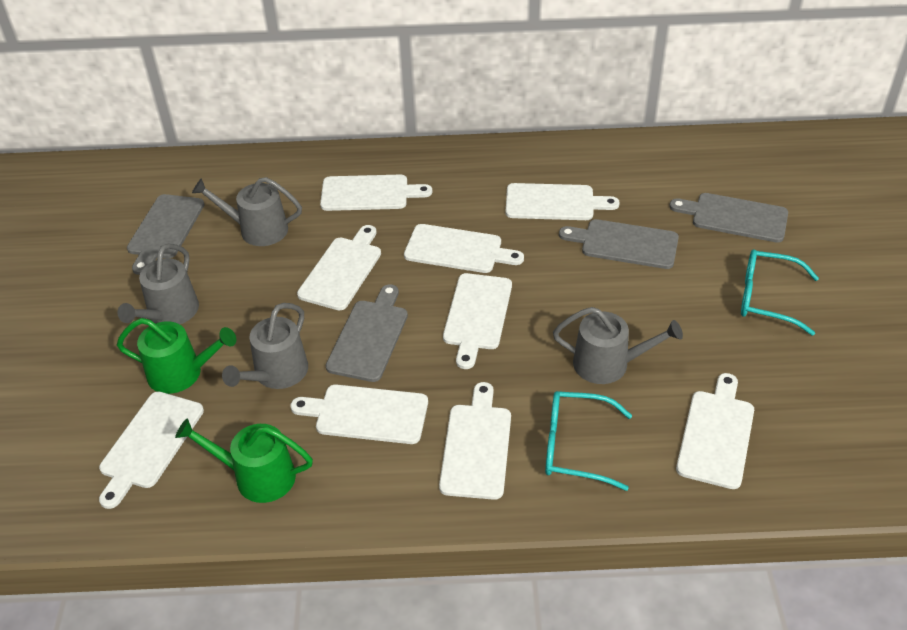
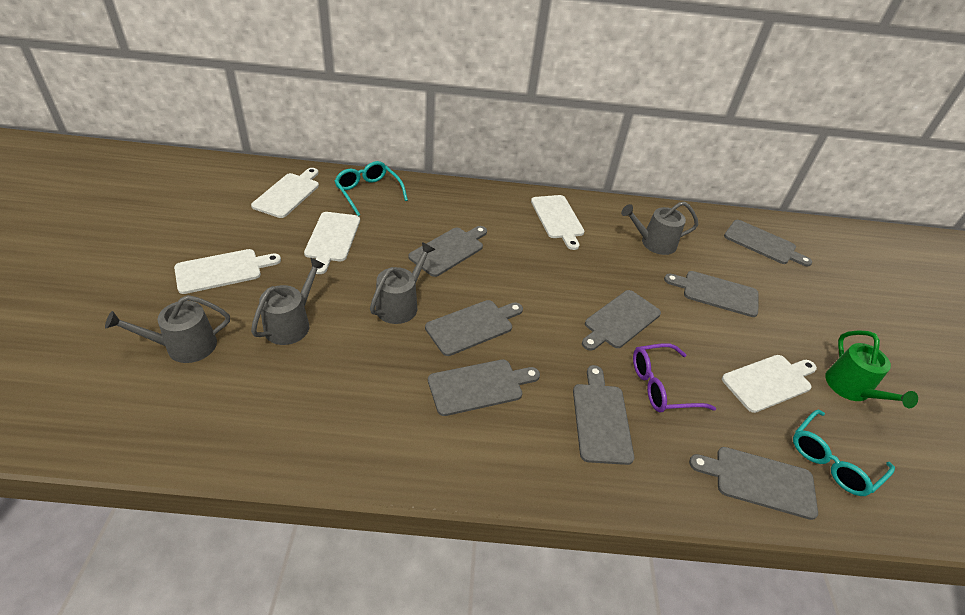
green watering can: [117,318,236,394] [175,418,313,503] = 2 -> [825,330,918,408] = 1
grey cutting board: [127,194,205,275] [326,284,408,382] [559,219,679,269] [669,193,788,243] = 4 -> [408,226,487,277] [425,300,523,356] [428,359,540,416] [573,365,634,465] [582,290,661,351] [664,271,759,317] [689,447,818,520] [724,220,812,267] = 8
purple glasses: none = 0 -> [633,343,716,413] = 1
white cutting board: [99,392,204,509] [290,384,428,444] [297,225,381,311] [320,175,432,211] [404,224,524,273] [439,382,511,500] [443,273,512,369] [506,183,620,220] [676,373,754,489] = 9 -> [174,249,281,294] [251,168,319,218] [304,212,360,274] [531,195,584,250] [722,355,817,413] = 5

